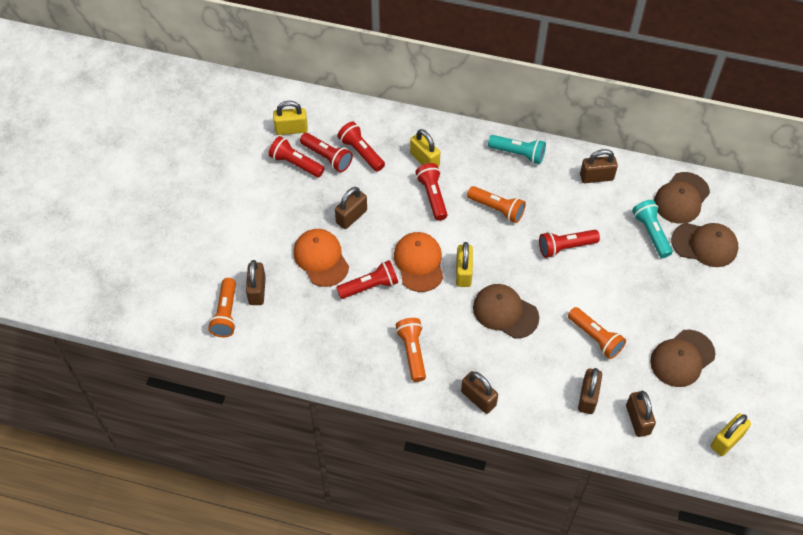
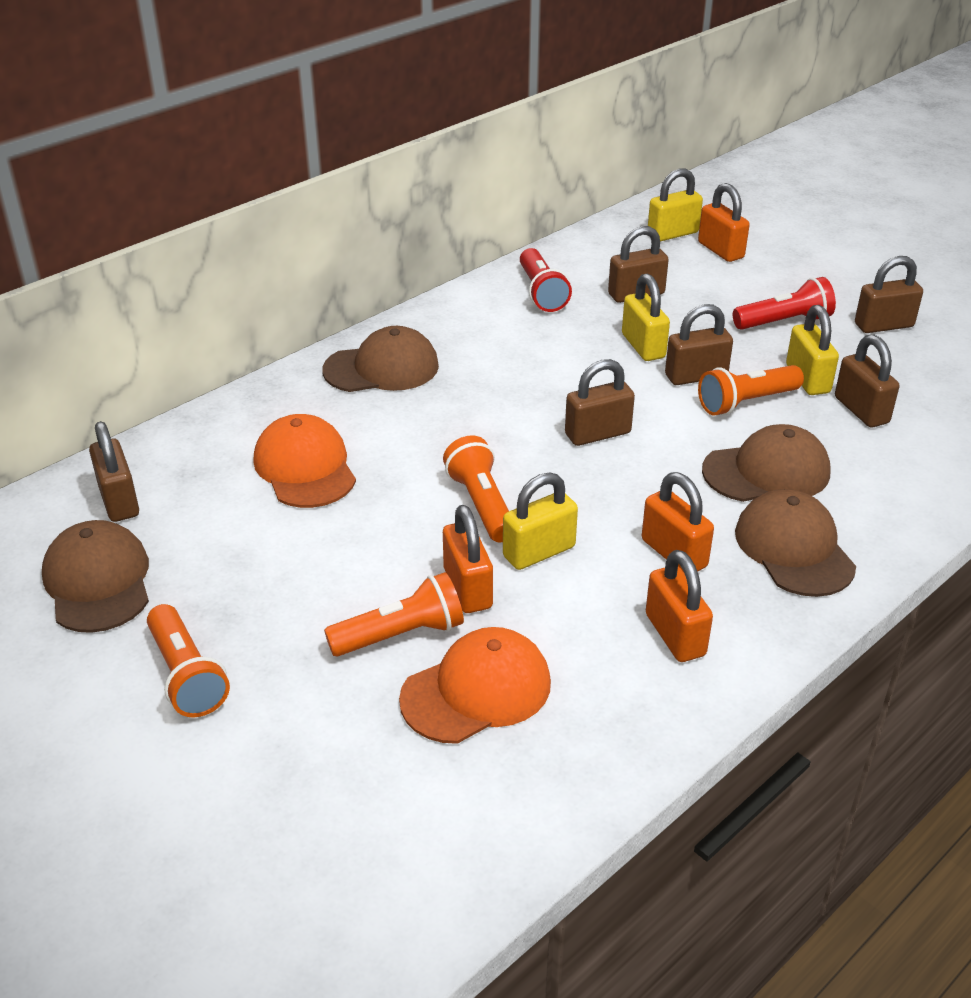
orange padlock: none = 0 -> [443,505,493,613] [642,472,714,574] [646,550,713,662] [698,183,750,262] = 4
red flashlight: [269,136,325,178] [300,133,353,172] [336,260,398,299] [337,121,385,172] [416,163,448,221] [539,230,600,258] = 6 -> [520,248,572,312] [733,277,836,330] = 2
turquoise flashlight: [488,135,546,164] [632,200,673,258] = 2 -> none = 0

